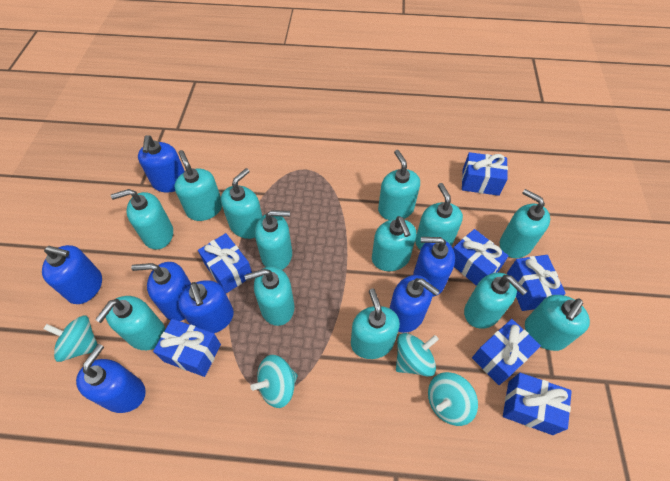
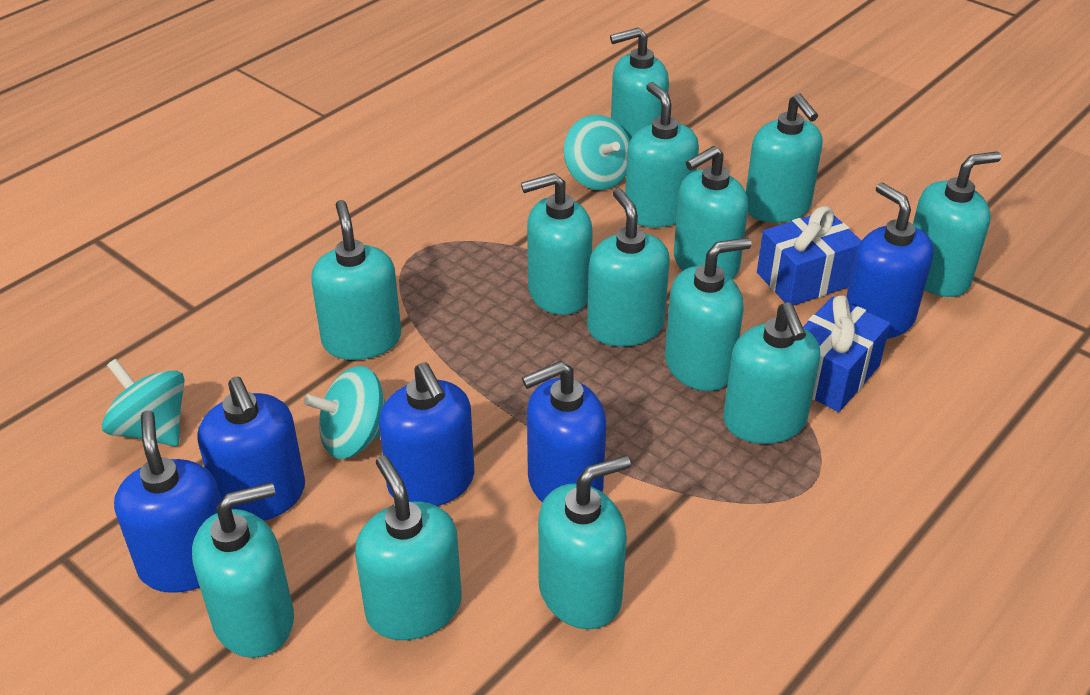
blue gift: [153,319,221,377] [198,233,252,293] [453,229,509,286] [462,152,508,196] [472,319,541,385] [503,373,572,435] [507,255,566,311] = 7 -> [757,206,861,306] [803,296,890,412] = 2
blue soap dispenser: [42,245,102,304] [76,344,146,413] [131,262,191,321] [138,135,185,193] [178,280,234,333] [389,275,440,333] [413,237,455,297] = 7 -> [114,411,222,593] [198,377,305,521] [379,362,474,506] [522,361,606,503] [846,183,933,339] = 5
turquoise spinning top: [43,316,97,362] [250,355,298,408] [396,333,439,377] [428,372,478,426] = 4 -> [102,359,185,446] [304,366,386,459] [564,115,630,190] = 3

